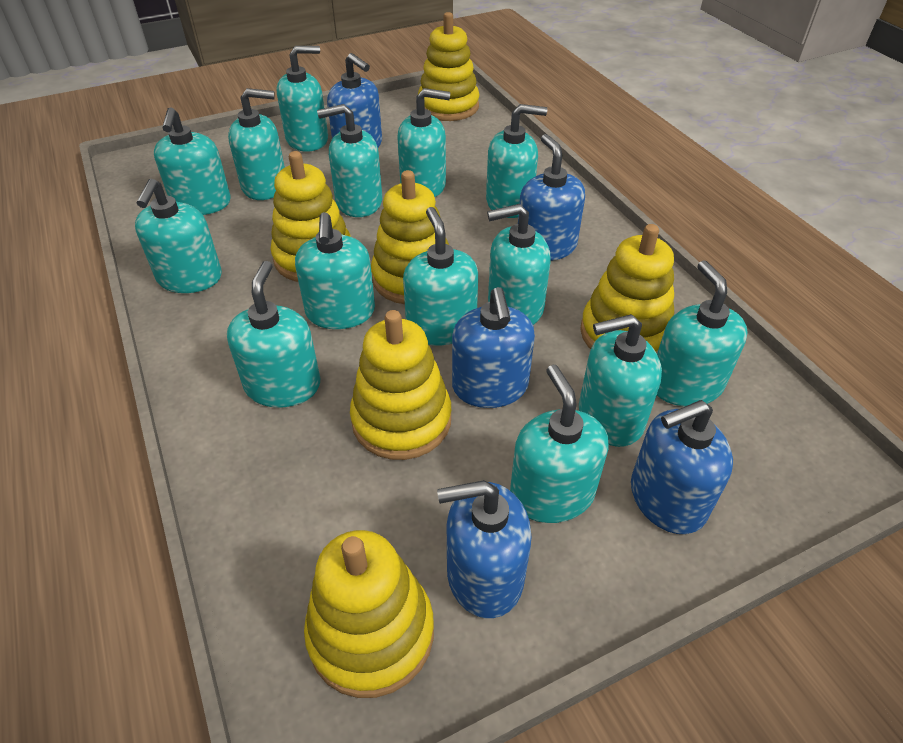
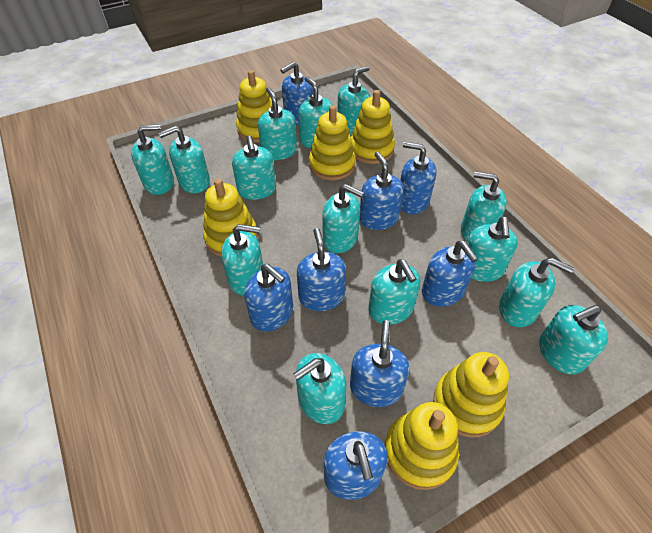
blue soap dispenser: [327,53,382,147] [437,480,532,618] [452,287,535,408] [518,134,585,261] [631,400,733,534] = 5 -> [244,264,293,332] [281,62,313,125] [297,228,346,311] [324,431,388,500] [350,320,410,407] [360,152,404,230] [400,142,436,214] [422,241,478,307] = 8

